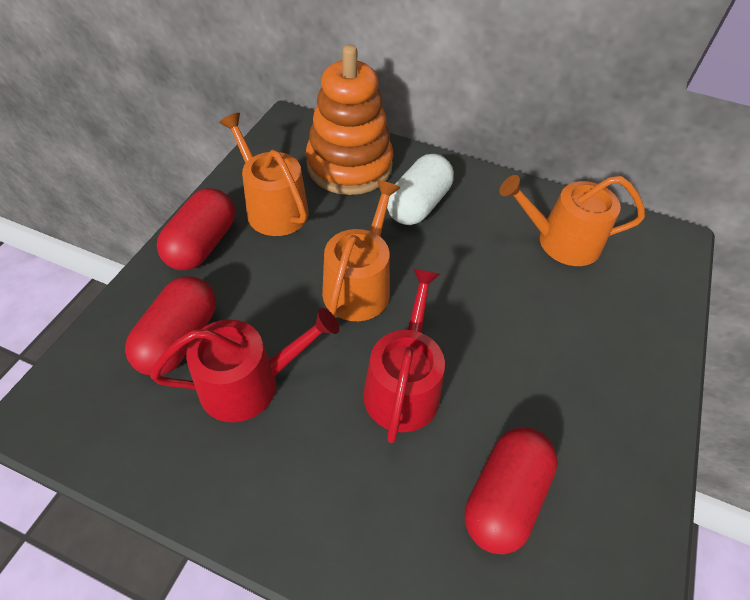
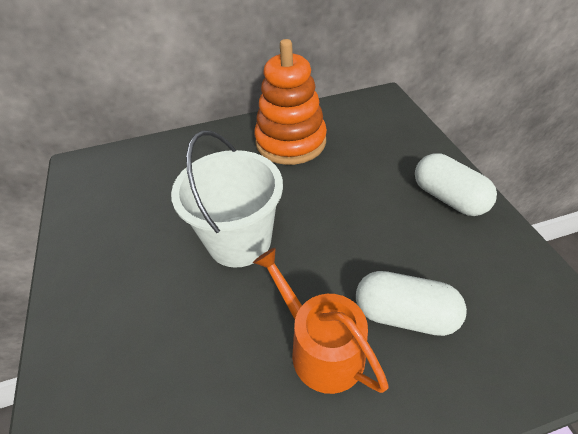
orange watering can: [219,113,309,236] [322,180,401,321] [500,175,645,266] = 3 -> [253,248,389,394] = 1
red capsule: [125,276,216,375] [157,188,235,270] [465,427,558,555] = 3 -> none = 0
red watering can: [150,308,339,423] [363,269,445,443] = 2 -> none = 0
white bucket: none = 0 -> [171,130,283,268] = 1
white capsule: [387,154,454,225] = 1 -> [356,271,467,336] [415,153,497,216] = 2

